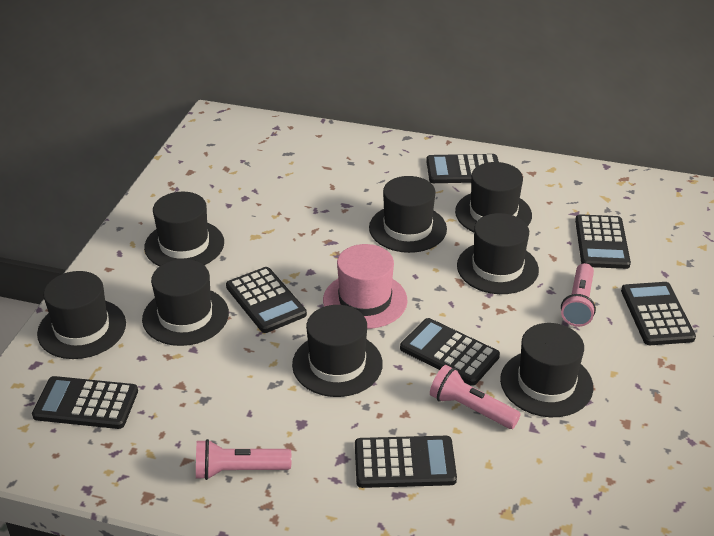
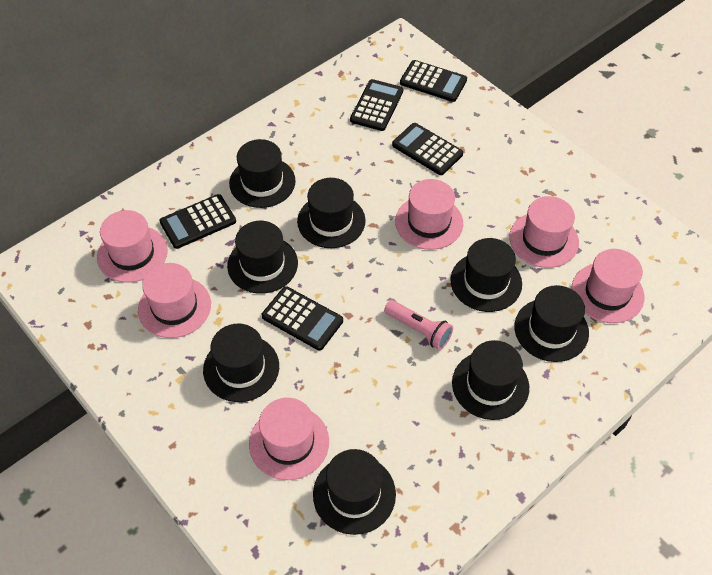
black calculator: [32,376,138,429] [226,267,307,333] [355,436,457,488] [400,318,500,386] [426,154,499,183] [575,214,631,269] [621,282,696,345] = 7 -> [159,194,236,249] [262,286,343,351] [350,79,403,131] [392,123,463,175] [400,60,467,102] = 5
pink flashlight: [196,439,292,480] [430,365,521,429] [561,263,596,327] = 3 -> [384,300,453,350] = 1
pink hat: [323,244,408,329] = 1 -> [97,210,168,283] [138,263,211,338] [249,398,329,480] [395,179,463,250] [509,196,579,268] [572,249,644,323] = 6

